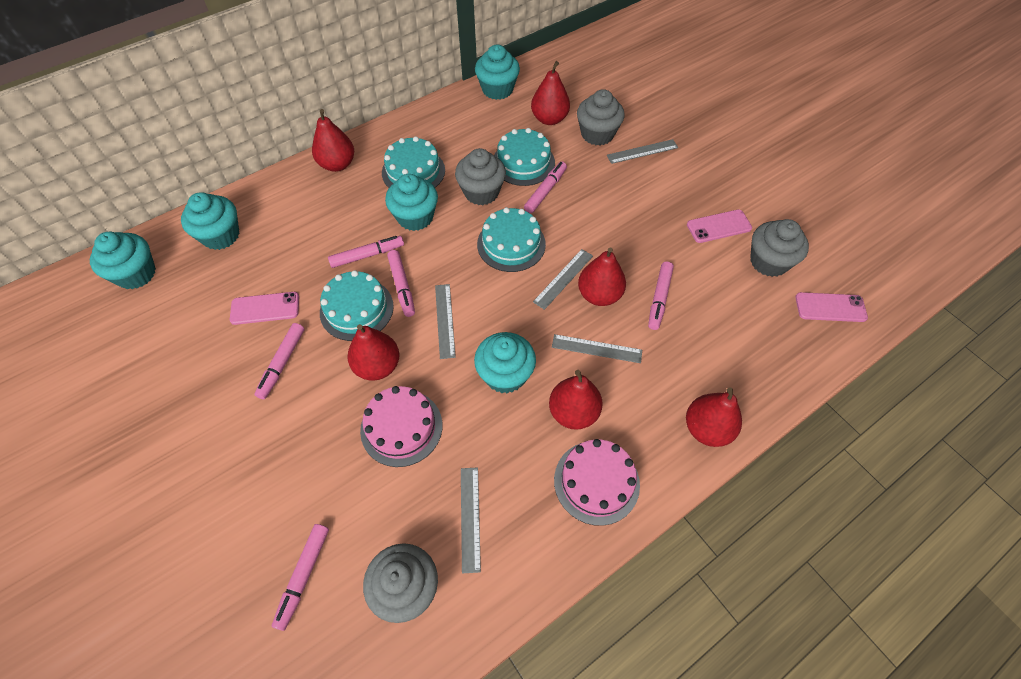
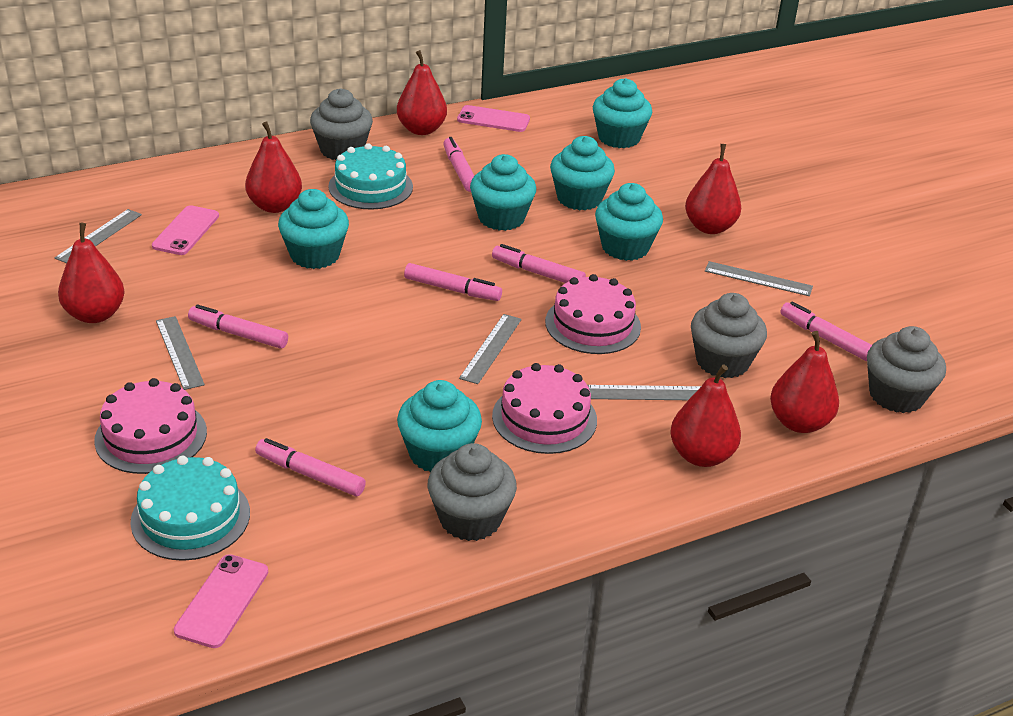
pink cake: [360,386,442,467] [554,439,640,526] = 2 -> [94,378,207,474] [492,363,597,454] [545,274,641,354] = 3
turquoise cake: [320,270,394,341] [382,136,445,188] [477,207,546,272] [494,128,555,186] = 4 -> [130,456,250,561] [328,143,413,210] = 2
turquoise cupcake: [90,232,156,289] [181,192,239,250] [385,174,438,231] [474,332,536,393] [475,45,520,100] = 5 -> [278,189,349,269] [397,380,482,472] [470,154,536,231] [550,136,615,211] [593,78,652,148] [595,183,663,261] = 6

